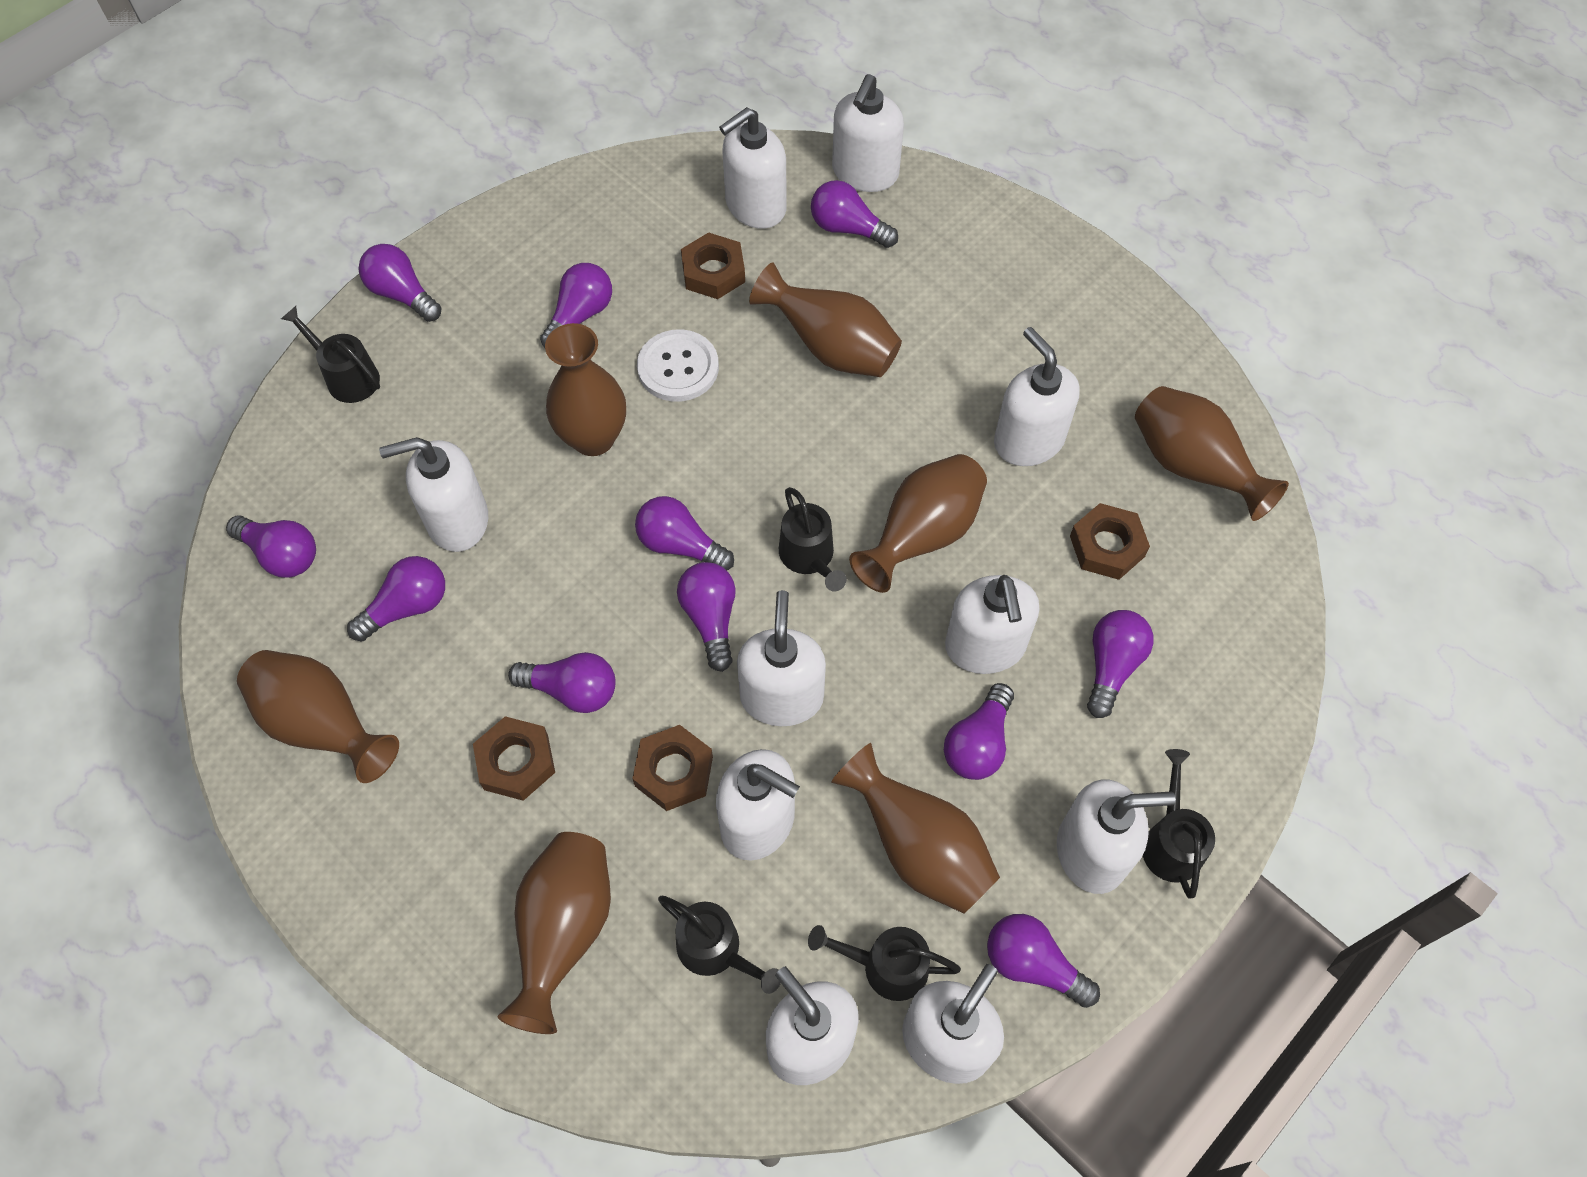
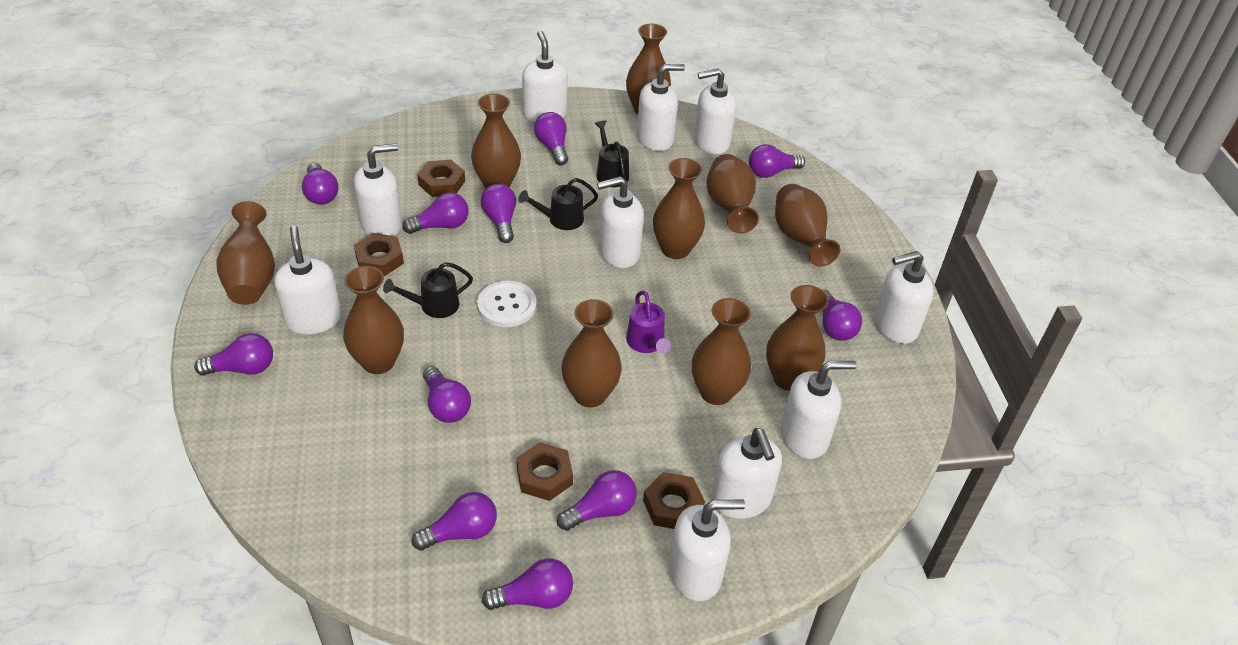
black watering can: [281,306,380,403] [658,896,781,994] [779,487,847,591] [808,925,961,1001] [1143,749,1215,898] = 5 -> [383,262,473,318] [518,178,598,230] [595,120,629,187] = 3
brown vase: [237,650,399,783] [498,832,611,1034] [545,323,626,456] [749,262,902,377] [831,743,1000,914] [849,454,987,593] [1135,386,1289,521] = 7 -> [217,201,275,305] [343,266,404,374] [471,93,521,188] [561,299,622,407] [626,24,671,114] [653,158,705,259] [692,298,751,405] [707,154,759,233] [766,285,829,391] [775,184,840,267] = 10
purple watering can: none = 0 -> [626,291,671,354] = 1

